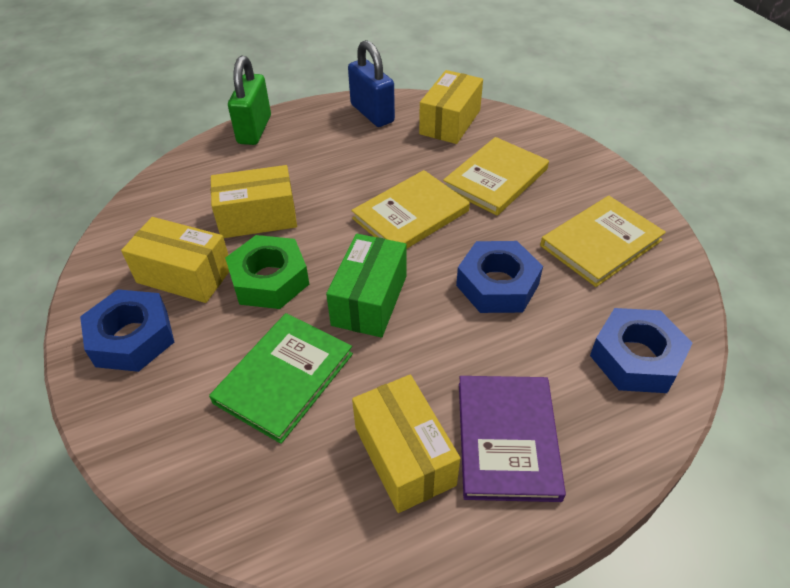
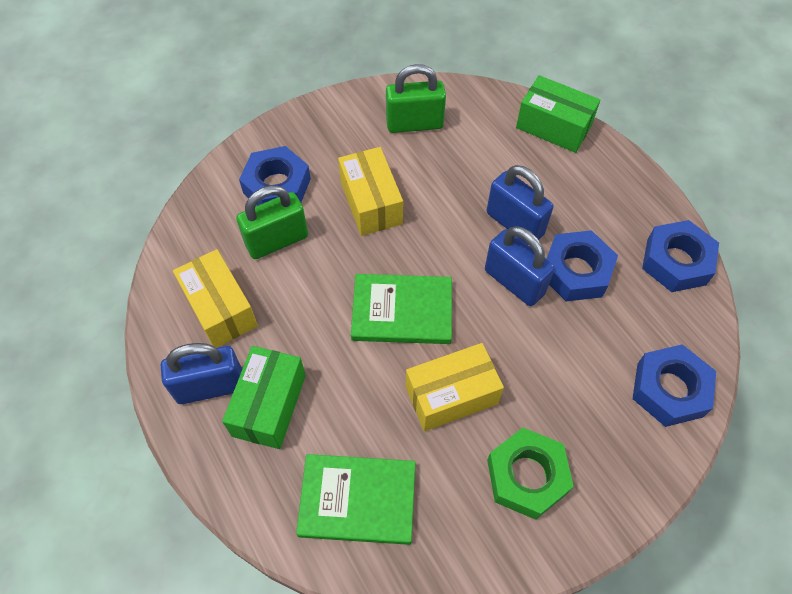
blue nut: [80,289,174,372] [456,241,543,313] [590,308,693,393] = 3 -> [239,146,311,206] [546,230,618,301] [633,344,716,427] [642,220,719,292] = 4
blue padlock: [348,40,395,127] = 1 -> [161,343,242,404] [485,226,555,306] [487,165,553,245] = 3
green book: [209,313,353,444] = 1 -> [296,454,416,545] [351,274,452,344] = 2
green box: [326,234,407,337] = 1 -> [222,346,306,449] [516,75,600,153] = 2
green padlock: [228,56,271,145] = 1 -> [236,185,308,259] [386,64,446,133] = 2
purple book: [459,376,566,502] = 1 -> none = 0
yellow book: [351,170,470,248] [443,137,549,216] [540,196,666,287] = 3 -> none = 0
yellow box: [121,217,229,303] [211,165,297,238] [352,375,460,513] [419,70,483,144] = 4 -> [173,249,258,348] [338,147,403,236] [406,343,504,431] = 3

